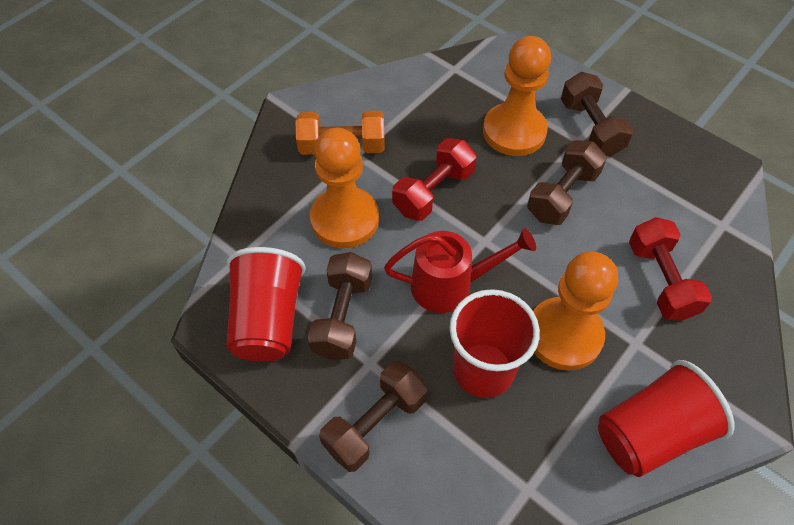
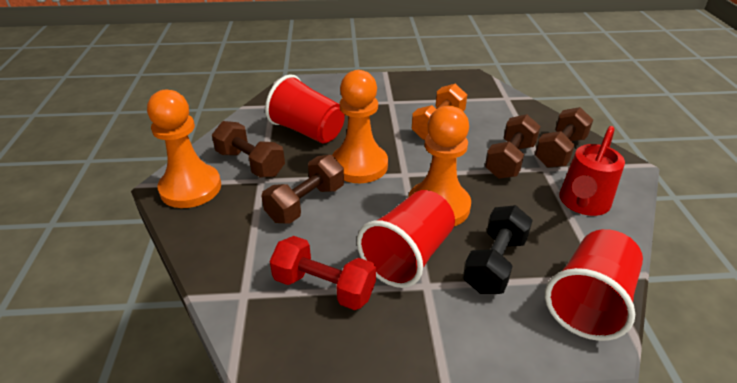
black dumbbell: none = 0 -> [463,205,533,294] = 1
red dumbbell: [392,138,477,221] [629,217,712,321] = 2 -> [270,236,376,310] = 1

